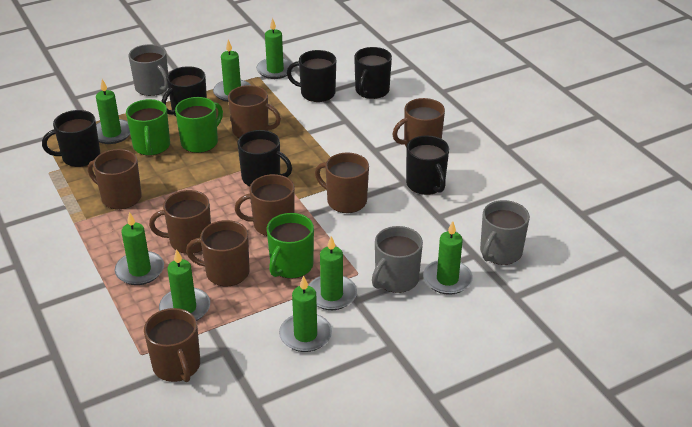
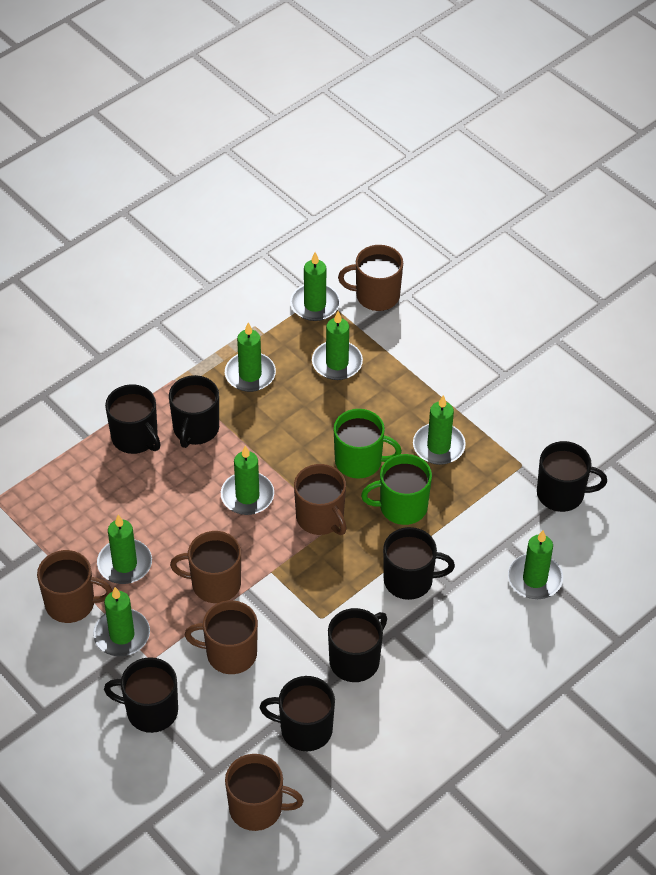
black mug: [42,110,100,167] [162,66,207,116] [237,130,292,187] [287,50,336,102] [354,47,392,99] [406,135,449,195] = 6 -> [104,657,178,733] [105,384,161,454] [169,375,219,448] [259,676,335,751] [328,608,387,682] [383,527,455,600] [537,441,607,512] = 7
brown mug: [88,149,142,209] [144,308,200,382] [149,190,211,254] [186,220,250,286] [228,85,281,138] [235,174,295,236] [315,153,369,213] [392,98,445,147] = 8 -> [37,550,113,623] [170,531,241,603] [185,600,258,674] [225,754,304,831] [294,464,347,535] [338,245,403,311] = 6
green mug: [126,99,170,156] [175,97,223,153] [267,213,314,279] = 3 -> [334,409,402,479] [361,454,432,525] = 2
grey mug: [129,44,168,96] [372,226,423,293] [480,200,530,265] = 3 -> none = 0

